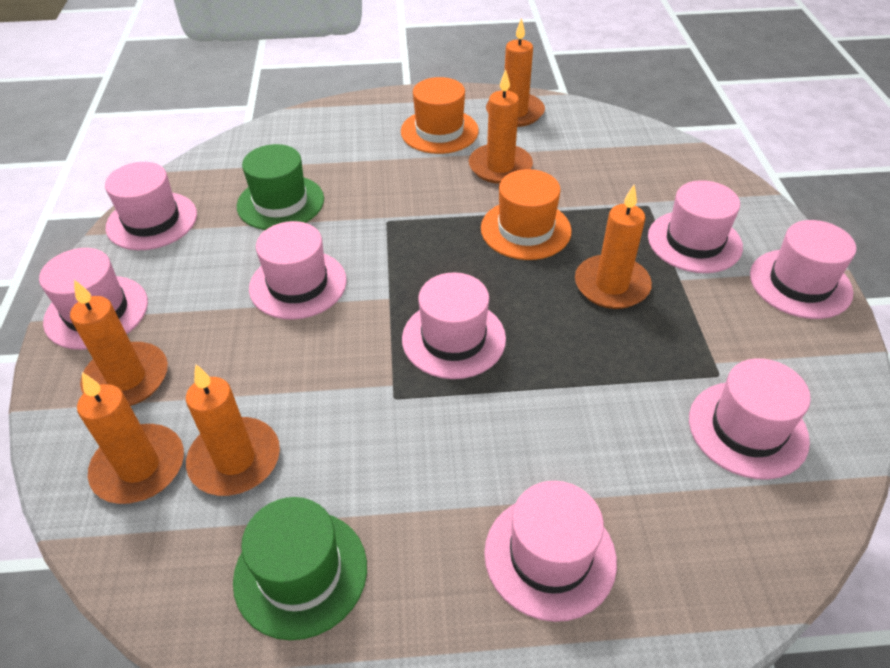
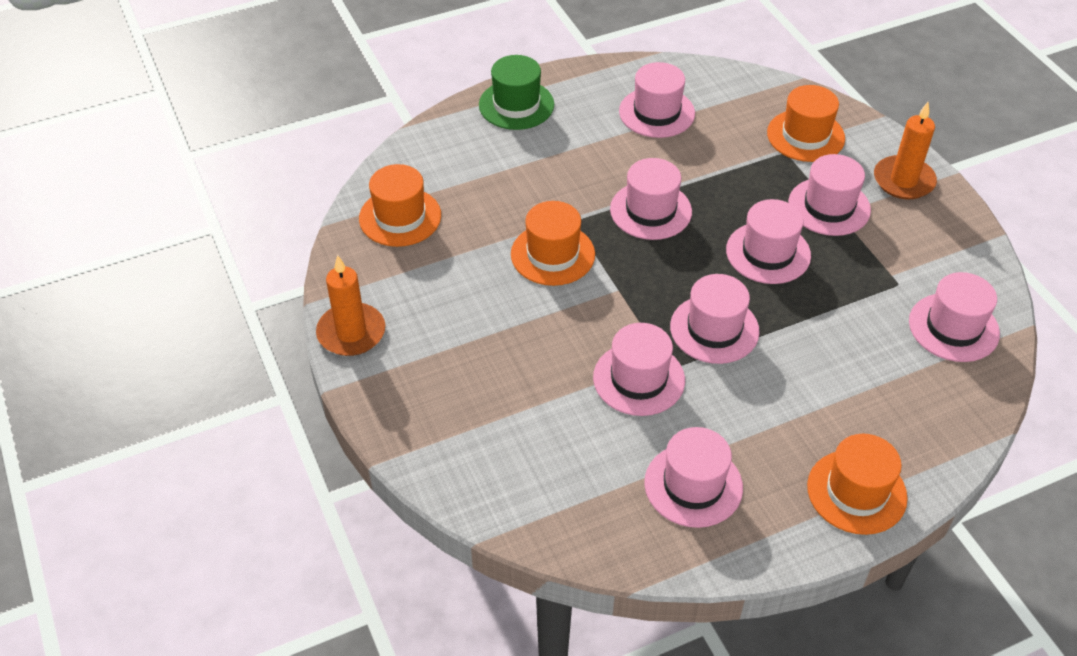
green hat: [233,497,367,640] [237,144,324,230] = 2 -> [479,55,554,130] = 1
orange candle: [70,280,168,406] [77,372,184,504] [186,364,280,496] [469,69,533,184] [486,18,545,127] [575,185,652,309] = 6 -> [316,255,385,356] [874,102,937,199] = 2
orange hat: [401,77,479,154] [481,169,572,260] = 2 -> [359,164,441,247] [511,201,595,286] [767,85,845,162] [807,434,908,535] = 4

